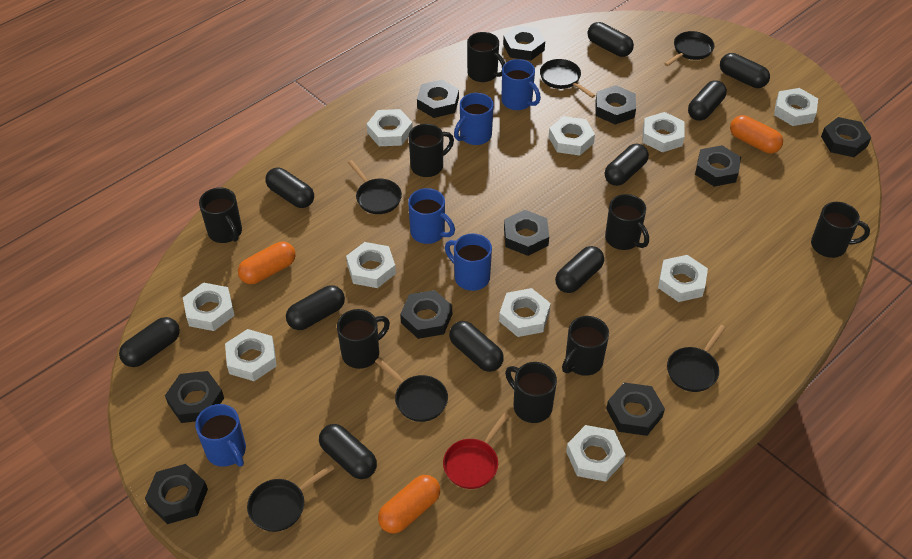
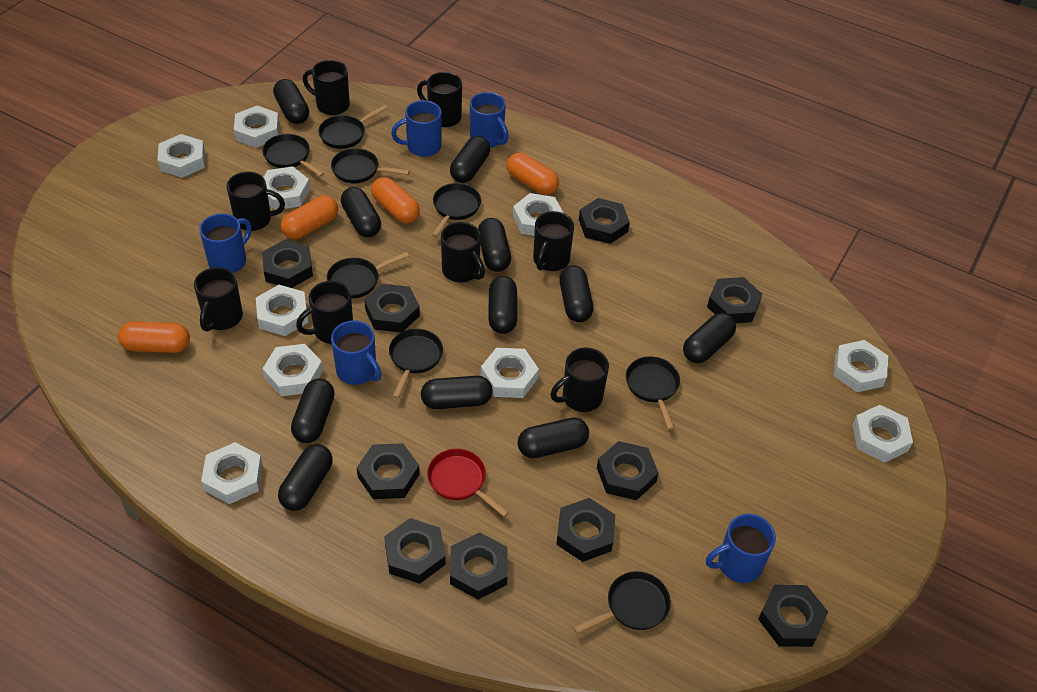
black capsule: [119,317,180,367] [265,168,314,208] [286,285,345,330] [319,424,377,479] [449,321,504,372] [555,246,604,293] [587,22,634,57] [605,144,649,186] [688,80,727,121] [720,53,770,88] = 10 -> [273,79,309,124] [278,444,333,511] [291,378,335,443] [341,187,381,237] [421,376,493,409] [450,136,490,183] [478,218,511,272] [488,276,517,334] [518,417,589,458] [559,265,593,322] [683,313,736,363] = 11
black pan: [247,464,334,532] [348,160,402,214] [375,358,448,422] [540,59,595,98] [664,31,714,66] [667,325,726,392] = 6 -> [262,134,324,177] [318,105,387,149] [327,252,409,299] [331,148,410,183] [389,329,443,399] [432,183,481,237] [573,571,671,634] [626,356,680,430] = 8
orange capsule: [238,242,296,284] [378,475,440,534] [730,115,783,154] = 3 -> [118,321,190,353] [281,195,338,239] [371,177,420,224] [506,153,559,195] = 4

